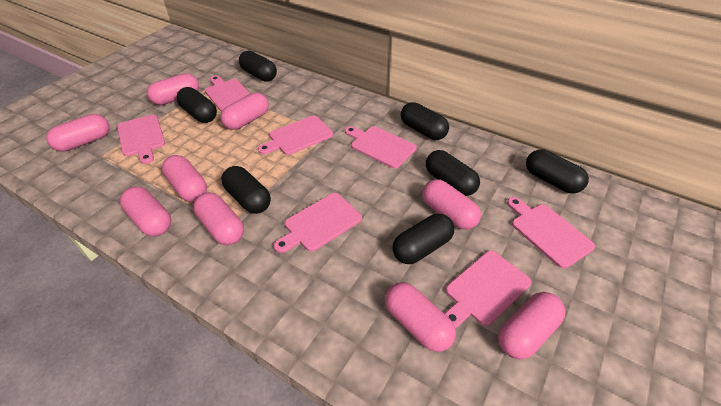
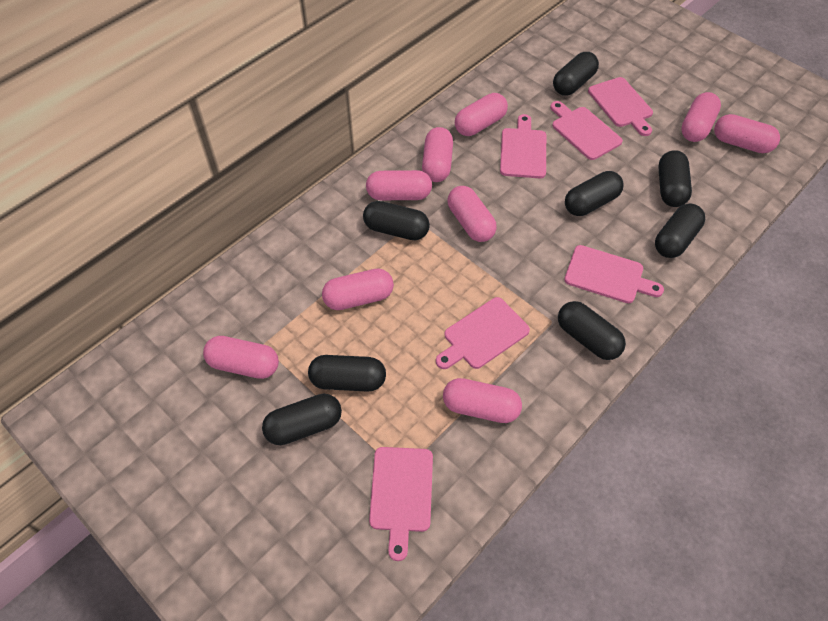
black capsule: [176,87,217,123] [221,166,271,214] [239,51,277,82] [392,214,454,264] [401,102,449,140] [426,150,480,196] [526,149,589,193] = 7 -> [262,394,342,445] [308,355,386,392] [363,201,430,240] [553,52,599,96] [558,301,626,360] [565,171,624,216] [655,203,705,258] [659,150,692,207] = 8
pink cutting board: [117,115,165,164] [205,75,250,112] [258,116,333,155] [274,193,362,253] [345,126,417,169] [444,251,531,328] [507,197,595,269] = 7 -> [369,447,433,561] [436,297,530,369] [500,114,546,178] [550,101,623,160] [564,245,664,303] [588,77,653,136] = 6

